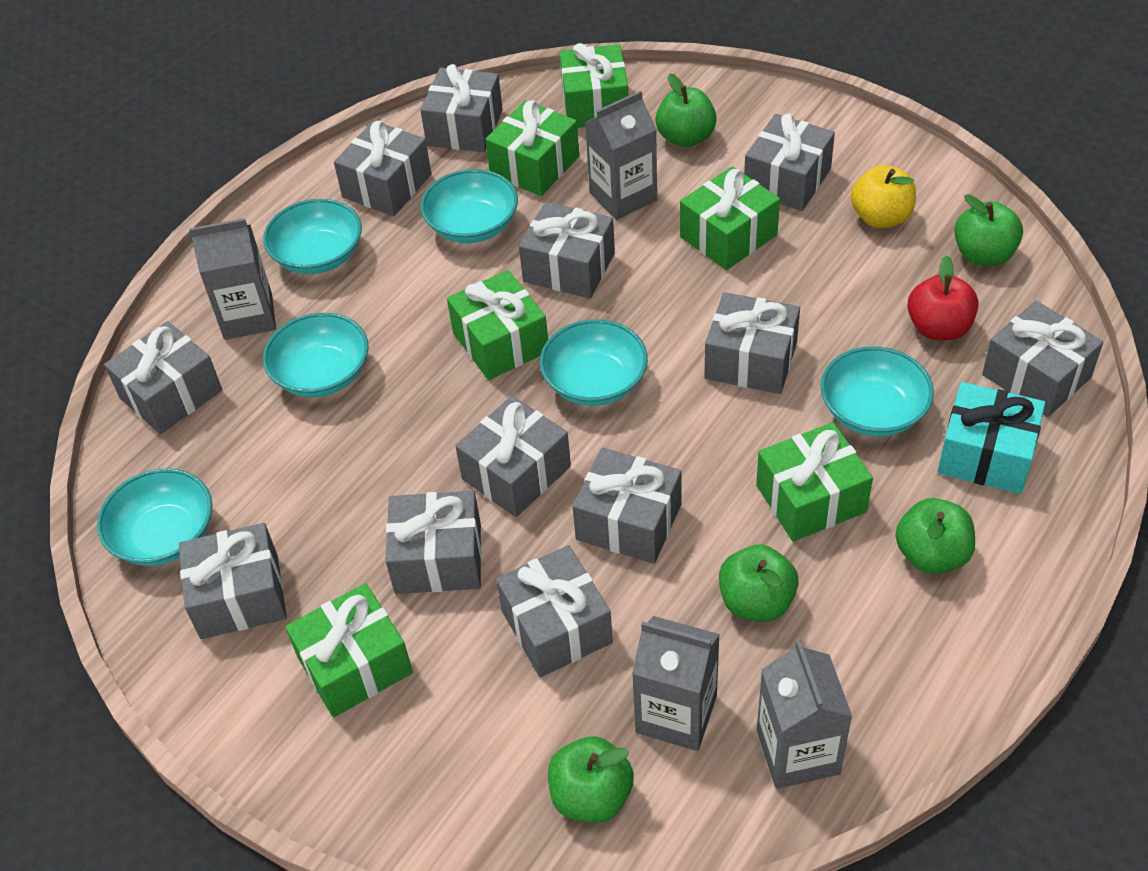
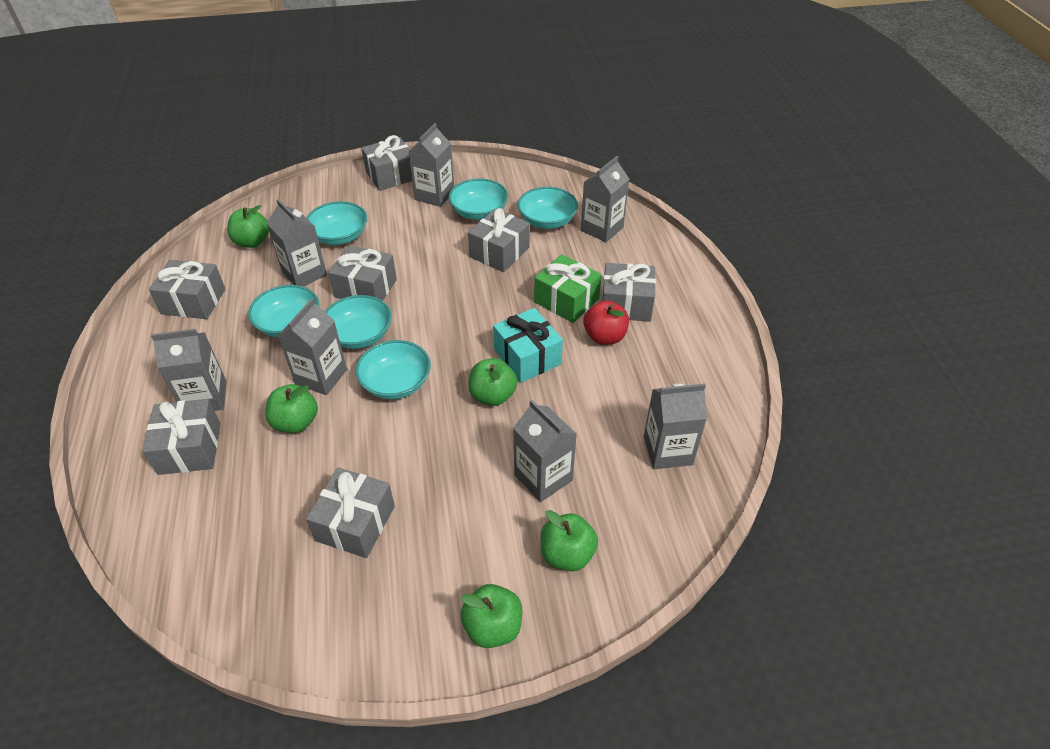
green gift: [285,583,413,717] [447,270,548,380] [485,100,579,196] [560,43,628,128] [680,166,780,270] [756,422,873,541] = 6 -> [534,254,602,323] = 1
grey carton: [189,218,276,340] [585,90,657,220] [632,616,720,751] [757,640,853,789] = 4 -> [151,329,226,411] [266,199,327,287] [278,298,347,395] [409,123,454,207] [513,400,577,502] [581,156,629,242] [644,383,707,469] = 7
grey gift: [104,321,222,435] [179,523,287,639] [334,121,431,216] [385,491,482,594] [420,64,503,152] [455,396,571,517] [496,545,613,677] [519,202,615,299] [573,448,681,564] [705,292,800,394] [744,114,835,211] [982,300,1103,417] = 12 -> [143,399,221,475] [149,260,225,319] [306,468,395,558] [328,245,397,301] [361,135,412,191] [468,208,530,272] [602,263,656,322] = 7
yellow apple: [851,165,916,228] = 1 -> none = 0

